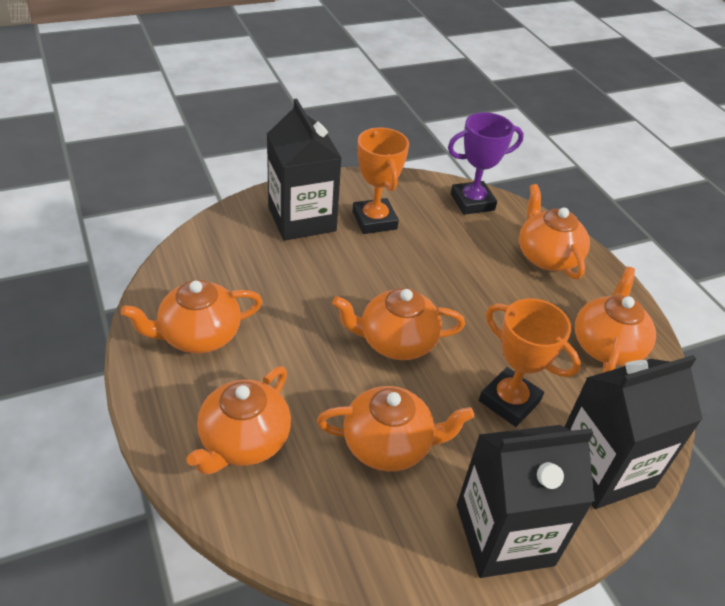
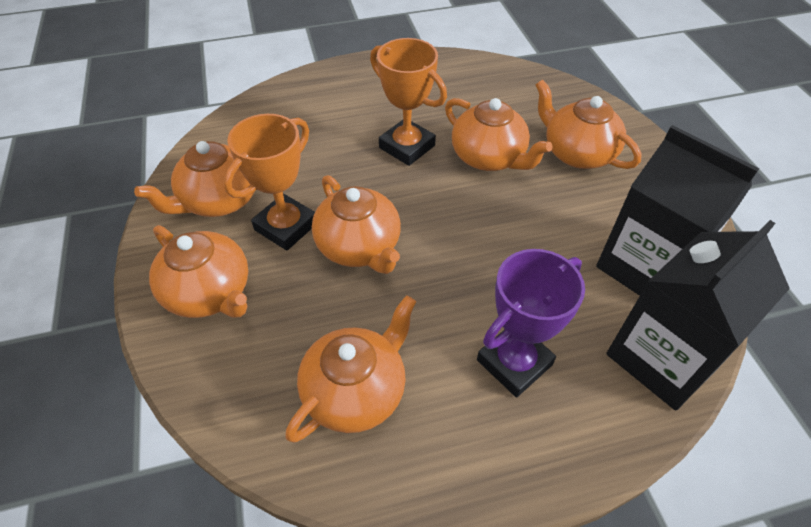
black carton: [267,99,342,241] [457,425,595,578] [565,355,703,509] = 3 -> [596,125,759,296] [606,220,790,411] = 2

